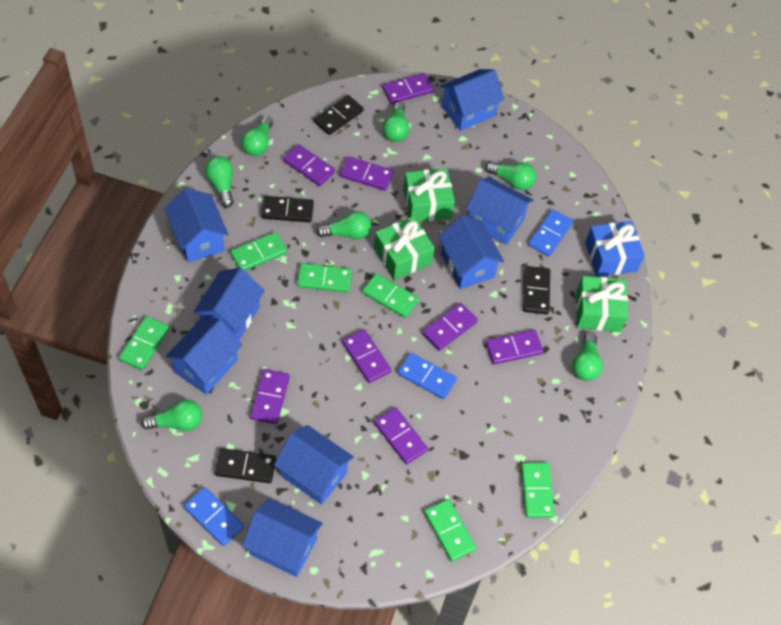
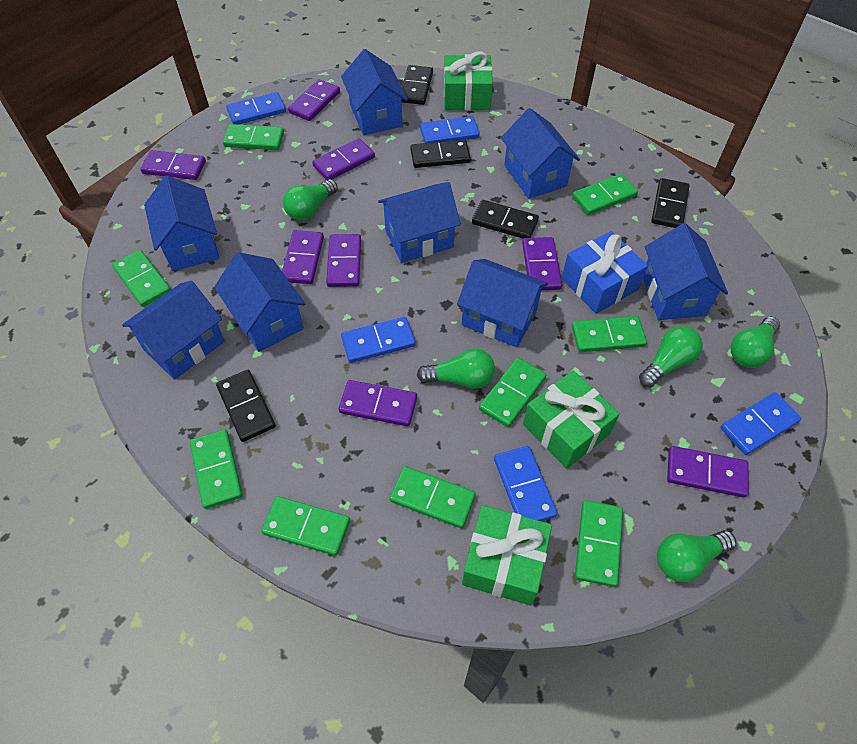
black domino: [215,448,276,483] [261,196,314,223] [314,95,364,135] [523,266,550,314] = 4 -> [216,370,276,442] [401,65,433,105] [410,140,471,168] [472,200,539,239] [651,178,690,228] = 5
blue domino: [184,487,244,546] [397,353,457,399] [528,209,573,257] = 3 -> [226,92,286,125] [341,317,416,363] [420,116,480,143] [494,446,557,521] [720,392,801,455] = 5
green domino: [119,316,169,370] [230,232,287,271] [297,263,352,293] [362,273,419,318] [424,499,477,562] [521,462,555,518] = 6 -> [112,250,171,307] [190,429,243,509] [223,124,284,150] [261,496,350,556] [390,466,476,529] [479,358,546,427] [572,174,638,215] [572,316,647,352] [575,500,623,587] = 9
green light bulb: [141,399,202,431] [205,156,234,208] [241,116,273,156] [316,211,371,240] [383,102,410,142] [485,161,536,190] [572,332,603,381] = 7 -> [283,179,338,221] [417,349,495,389] [639,326,703,388] [657,530,737,582] [730,317,780,368] = 5

